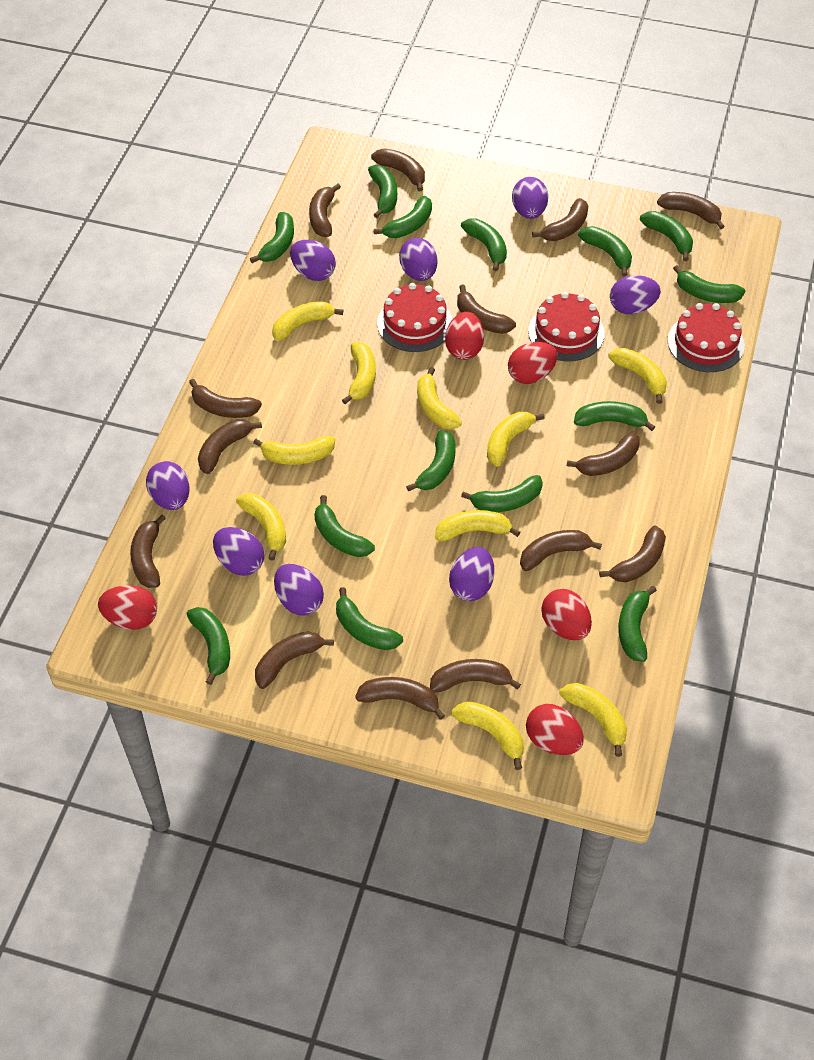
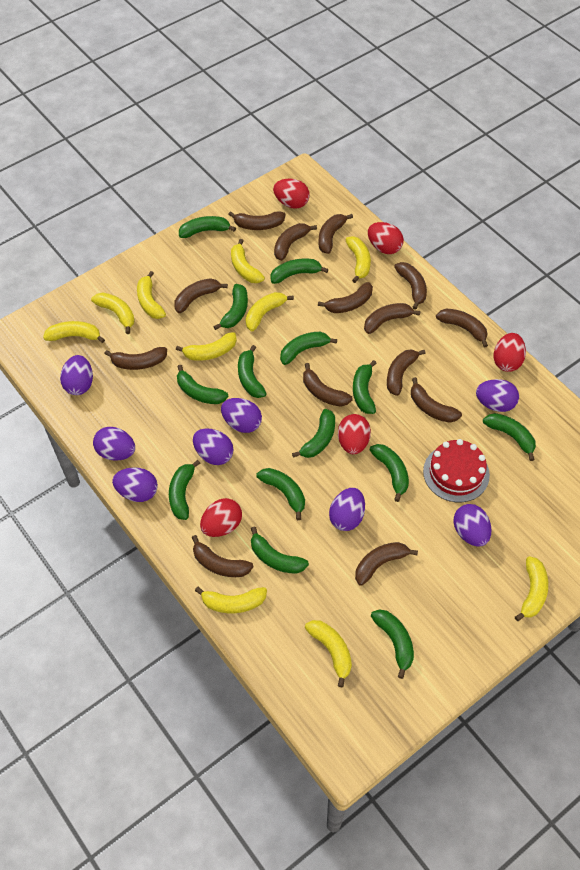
red cake: [377,283,452,352] [528,292,605,362] [667,303,745,372] = 3 -> [423,439,490,502] = 1

